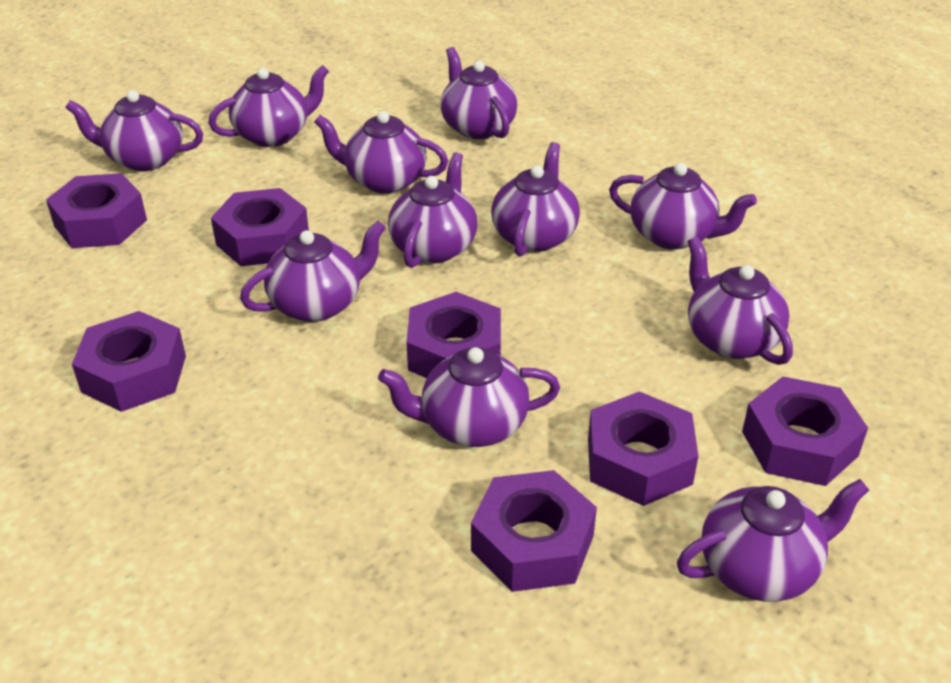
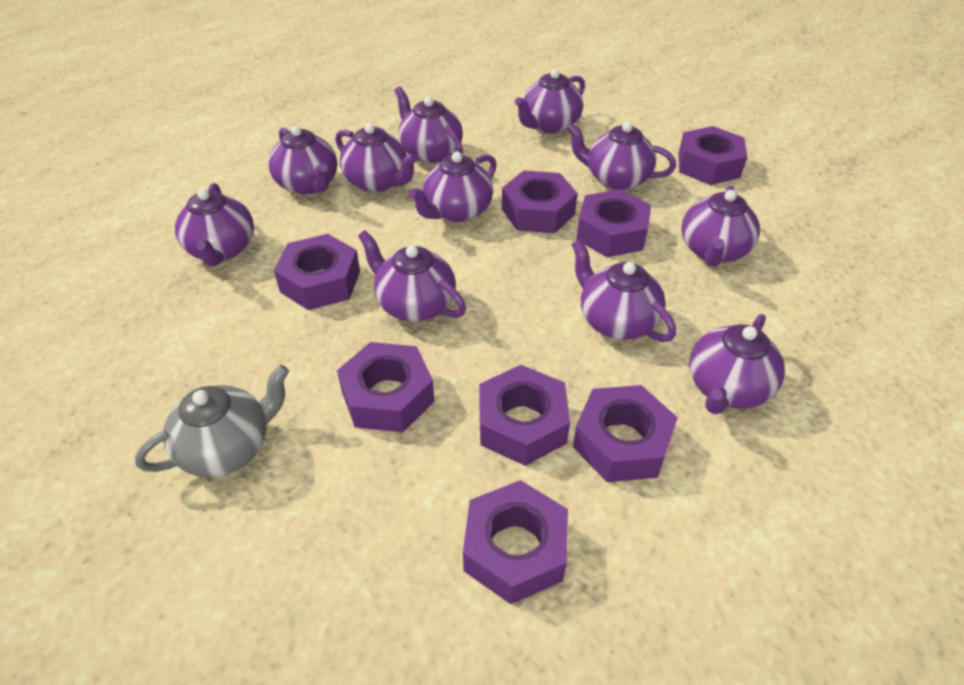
grey teapot: none = 0 -> [135,365,289,477] = 1
purple nut: [46,173,147,248] [72,311,186,412] [211,188,309,266] [406,292,501,378] [471,470,597,592] [588,391,698,506] [742,377,868,486] = 7 -> [274,234,360,310] [337,342,435,432] [463,480,568,604] [479,365,570,466] [502,171,578,233] [573,385,678,482] [576,189,651,257] [678,126,747,185] = 8

